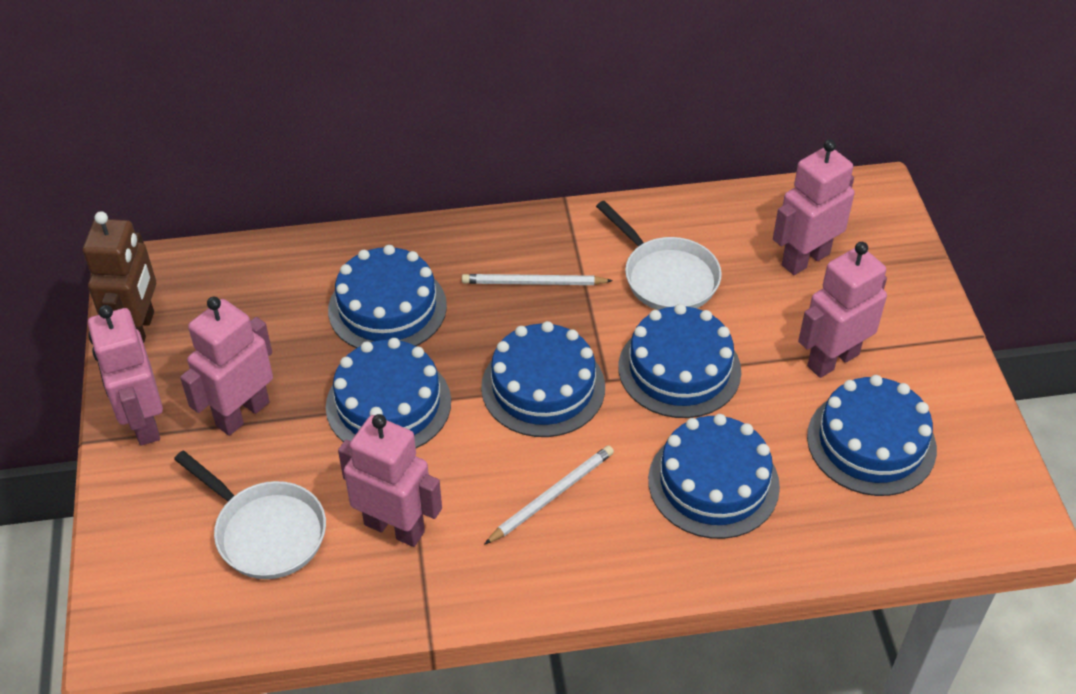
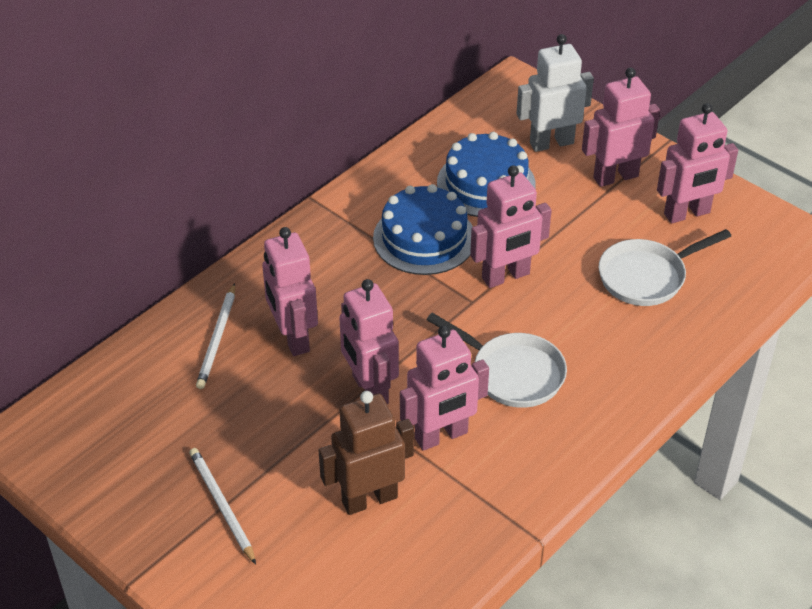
blue cake: [326,338,451,448] [328,245,447,348] [481,321,605,437] [618,304,741,418] [648,414,780,539] [807,375,937,496] = 6 -> [373,184,473,275] [437,132,536,217] = 2
pink robot: [88,305,163,446] [180,297,273,436] [338,414,442,547] [773,139,855,275] [798,242,887,378] = 5 -> [262,227,318,356] [339,279,399,404] [400,326,489,451] [470,165,552,288] [582,68,660,187] [657,103,738,223] = 6
white robot: none = 0 -> [517,34,594,152] = 1

